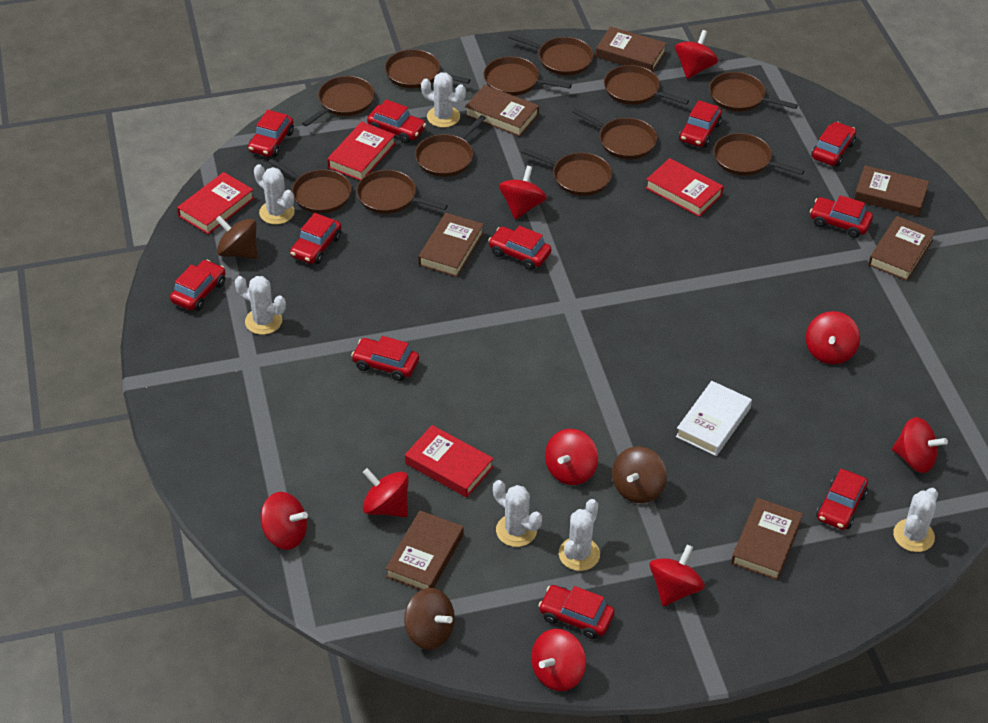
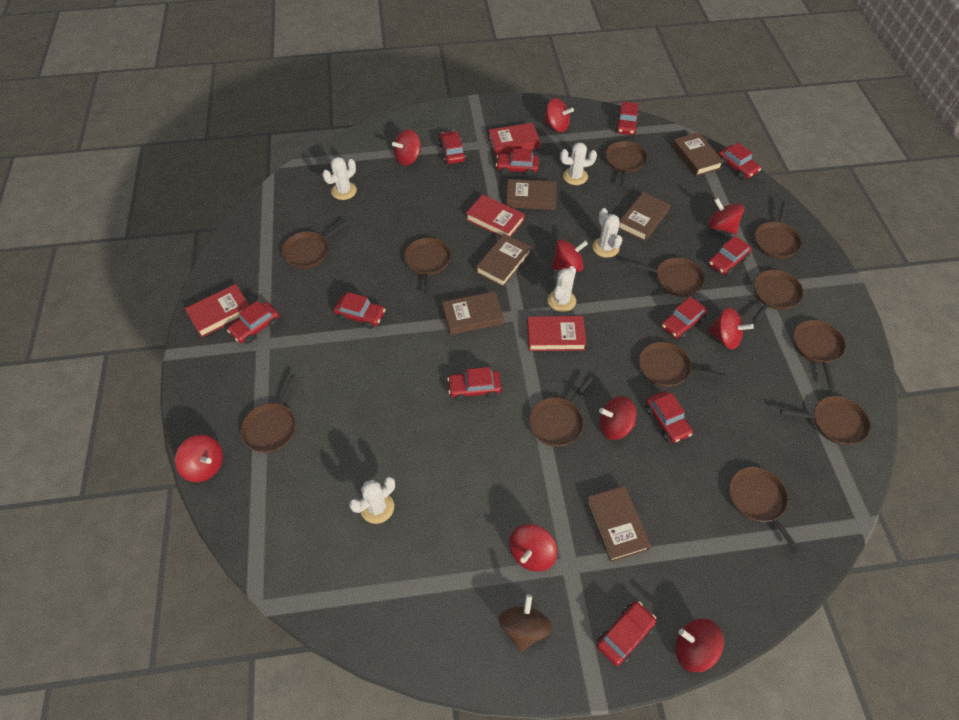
brown book: [385,511,464,591] [418,213,484,277] [465,85,539,137] [596,27,667,72] [731,498,803,580] [854,165,929,216] [868,216,936,281] = 7 -> [442,292,504,335] [476,234,531,287] [506,179,557,210] [586,486,651,562] [619,192,670,241] [672,132,724,176] = 6
brown spinning top: [215,215,257,259] [404,588,455,650] [612,446,667,503] = 3 -> [499,594,552,652] = 1
white book: [676,381,752,456] = 1 -> none = 0
white cactus: [235,276,286,335] [254,164,295,225] [421,72,466,128] [493,480,542,547] [559,499,600,571] [893,488,938,552] = 6 -> [323,157,357,200] [349,477,395,524] [548,266,576,312] [560,142,597,185] [592,208,622,258] = 5

